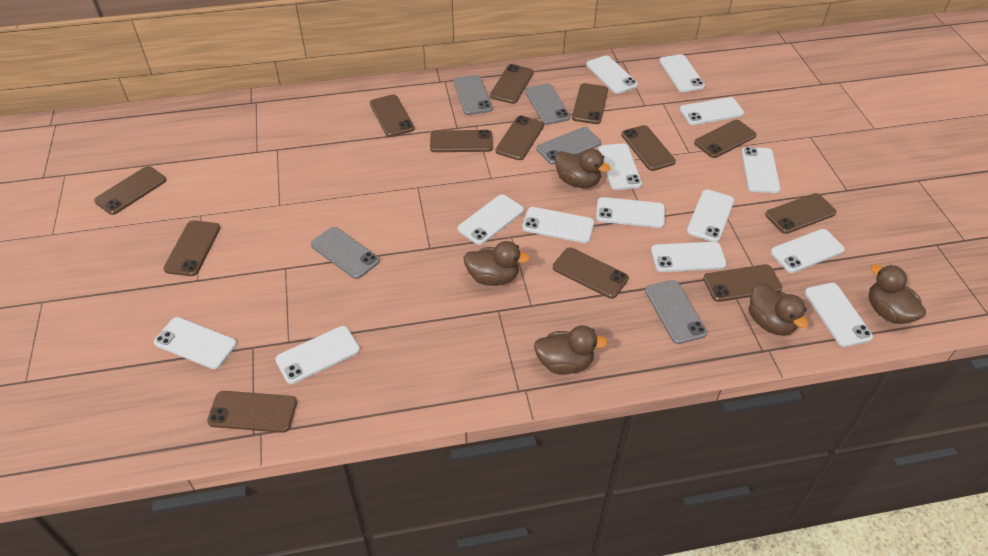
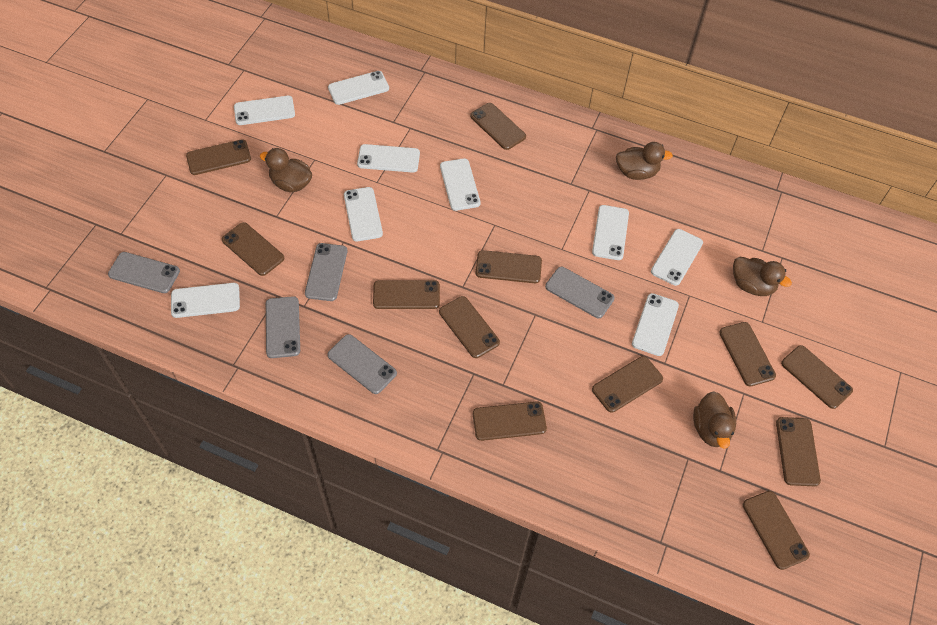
brown duck: [463,241,530,286] [534,325,608,375] [555,148,611,188] [749,283,809,336] [868,264,926,324] = 5 -> [260,148,312,192] [616,142,673,180] [693,391,736,449] [733,257,792,296] = 4
brown phone: [94,166,166,215] [163,220,220,276] [207,391,297,433] [370,94,414,137] [430,130,493,152] [490,64,534,104] [496,116,544,160] [553,247,629,299] [572,83,608,124] [621,125,676,171] [694,120,757,158] [703,264,782,302] [765,193,837,234] = 13 -> [186,139,251,175] [222,222,285,276] [373,280,440,309] [439,296,500,358] [470,103,526,150] [473,402,547,441] [476,250,542,283] [592,356,663,413] [719,322,776,386] [743,491,810,570] [776,417,821,486] [781,345,853,409] = 12
white phone: [154,317,237,369] [275,326,360,384] [458,194,524,245] [522,207,594,243] [586,55,638,94] [596,197,665,228] [598,143,642,190] [651,242,727,272] [659,54,705,92] [680,97,744,125] [687,189,734,242] [741,147,781,193] [771,229,845,273] [805,283,873,347] = 14 -> [171,283,240,318] [234,96,295,125] [328,71,389,105] [344,187,383,241] [357,144,420,173] [440,158,480,211] [592,205,629,260] [632,293,679,356] [651,229,703,286] = 9

